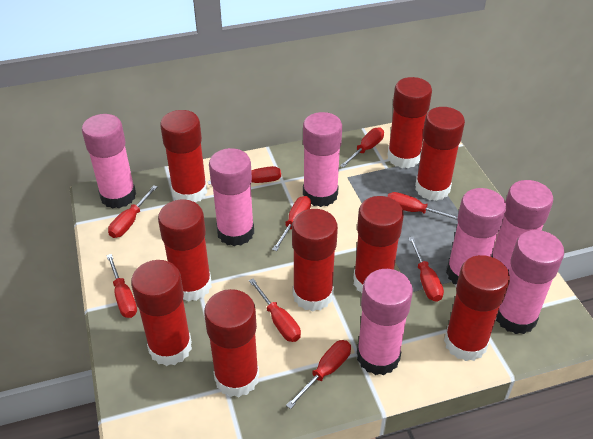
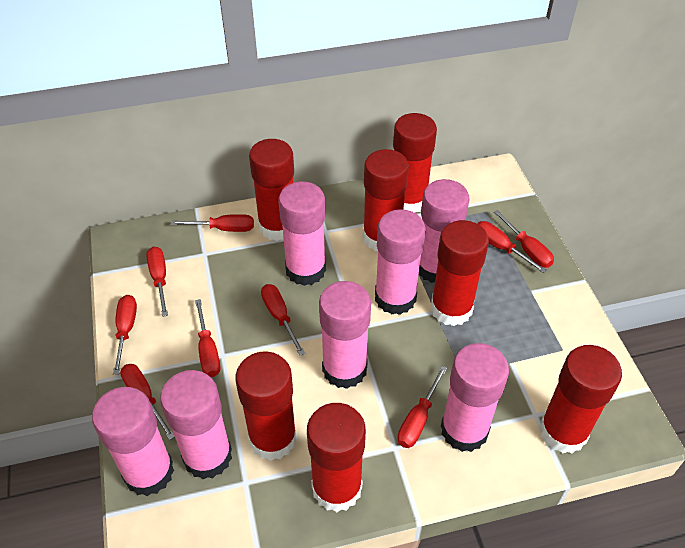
red glue stick: [131,260,192,366] [158,199,212,302] [160,110,207,203] [204,289,259,397] [292,209,338,311] [353,196,404,293] [388,77,432,168] [415,107,465,201] [444,255,510,361] = 9 -> [235,351,297,461] [249,139,294,241] [307,403,366,512] [363,149,409,251] [393,113,437,213] [430,220,489,326] [539,345,622,454] = 7

